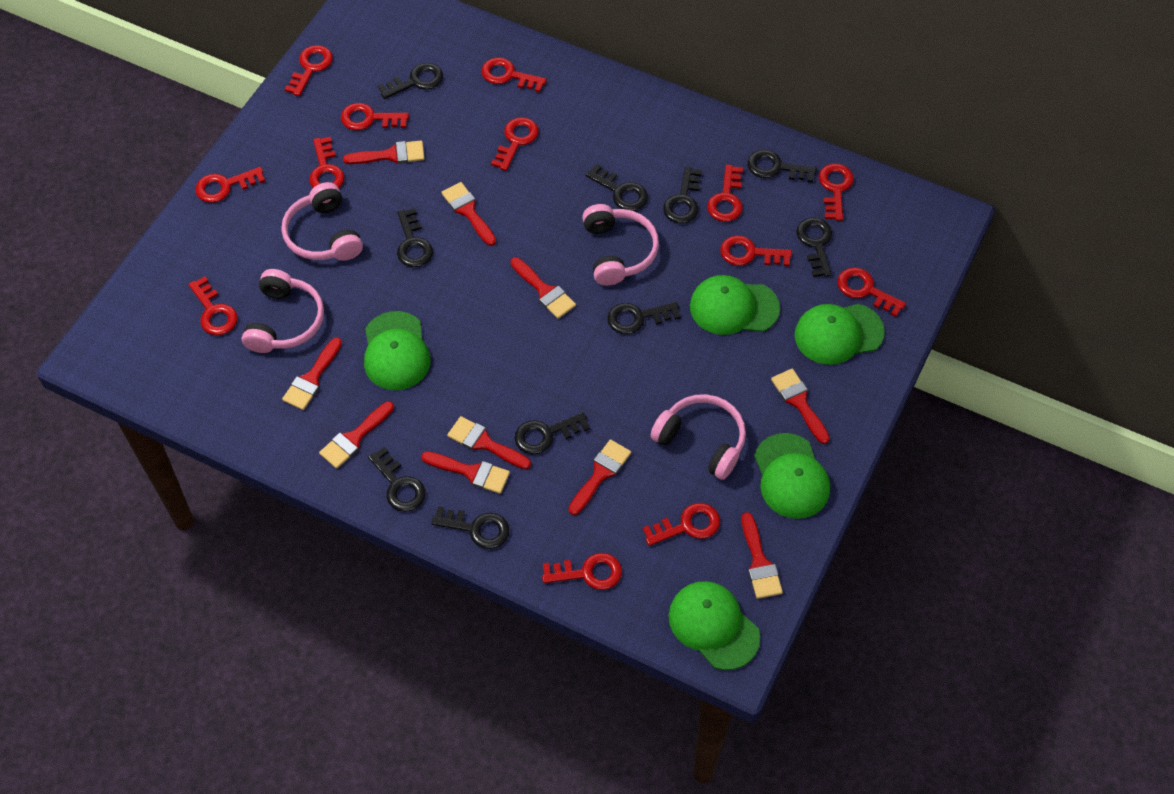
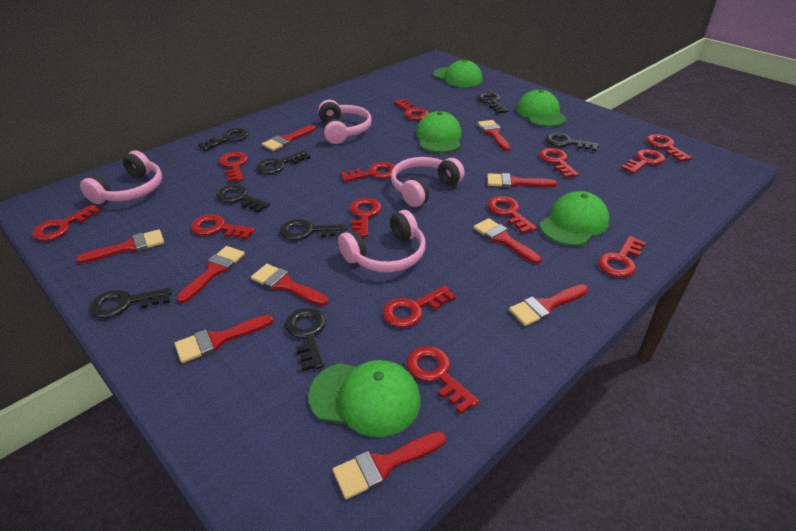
black key: [368,447,426,512] [378,63,443,99] [397,208,433,267] [431,506,510,549] [515,412,590,455] [586,164,648,211] [607,302,681,334] [663,167,702,224] [747,150,817,183] [796,218,832,277] = 10 -> [89,288,172,318] [198,128,249,151] [216,185,270,213] [256,151,311,174] [280,219,346,240] [285,308,326,371] [477,92,509,114] [545,133,599,151] = 8

